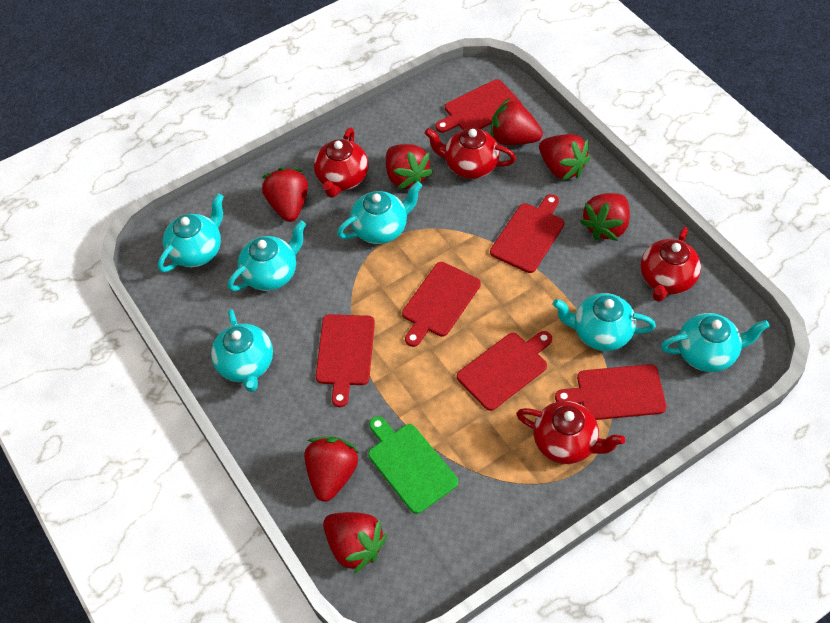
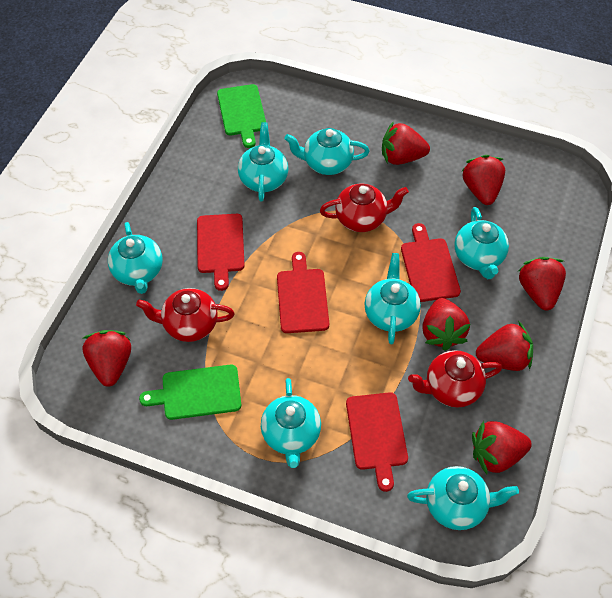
green cutting board: [368,416,458,514] = 1 -> [139,365,241,420] [217,84,266,148] = 2
red cutting board: [316,314,375,407] [402,262,481,347] [435,79,522,133] [457,331,552,411] [490,194,564,273] [555,364,667,420] = 6 -> [197,214,245,291] [277,252,329,333] [346,392,408,492] [401,223,461,302] = 4
red teapot: [314,128,369,198] [425,128,516,179] [516,401,625,464] [641,227,701,302] = 4 -> [136,288,235,342] [320,184,409,232] [408,350,502,408] = 3
turquoise teapot: [158,193,224,272] [211,309,273,392] [228,220,306,291] [337,181,422,244] [553,293,656,351] [661,313,770,372] = 6 -> [108,222,163,294] [238,122,288,202] [261,378,321,468] [284,128,370,175] [365,253,421,344] [407,466,519,530] [454,207,509,279] = 7

